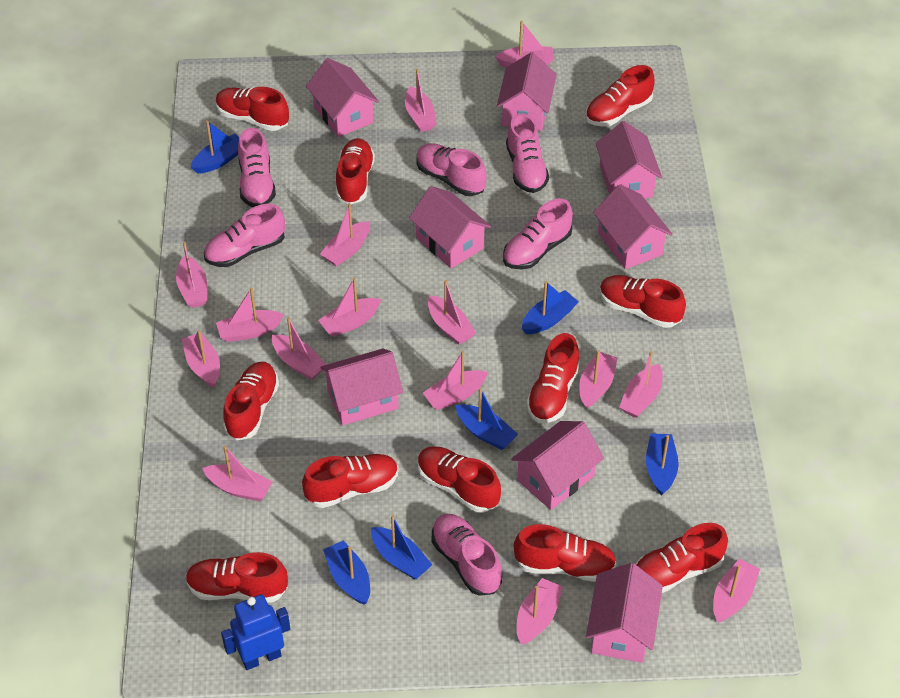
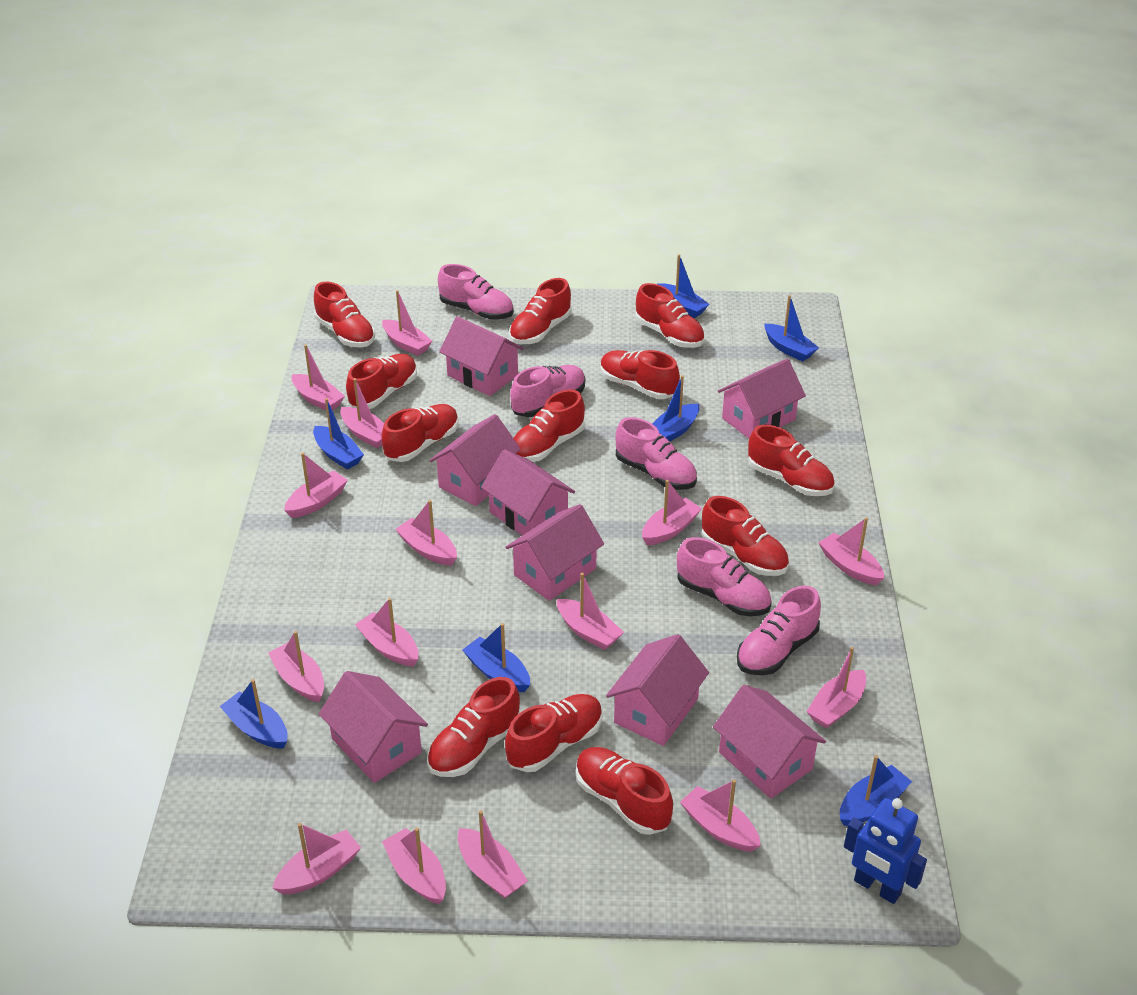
blue boat: [191,121,240,174] [323,540,370,605] [371,515,432,580] [456,388,518,450] [522,281,579,334] [646,433,679,496] = 6 -> [219,679,288,749] [313,398,364,469] [463,623,530,692] [652,375,700,441] [657,254,709,318] [764,295,819,362] [840,755,912,826] = 7
pink shoe: [204,204,285,267] [238,128,276,207] [416,143,486,196] [432,514,502,596] [503,199,573,269] [506,113,549,193] = 6 -> [438,264,514,319] [510,365,585,417] [616,417,697,490] [677,537,772,616] [737,586,821,675] = 5
red shoe: [186,552,288,603] [216,87,289,131] [223,362,279,441] [302,454,398,508] [336,138,375,204] [418,446,501,513] [514,524,617,582] [526,333,580,423] [585,65,655,127] [600,275,686,328] [635,523,728,593] = 11 -> [314,282,375,347] [346,354,417,409] [381,404,459,462] [427,677,520,777] [505,694,603,772] [509,278,572,344] [514,389,585,462] [576,747,673,835] [600,350,680,399] [635,283,705,348] [701,496,789,576] [748,424,835,496] = 12

